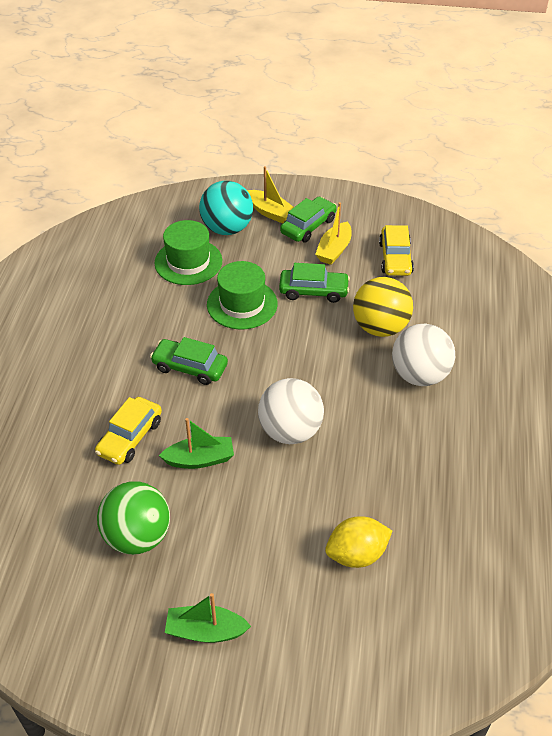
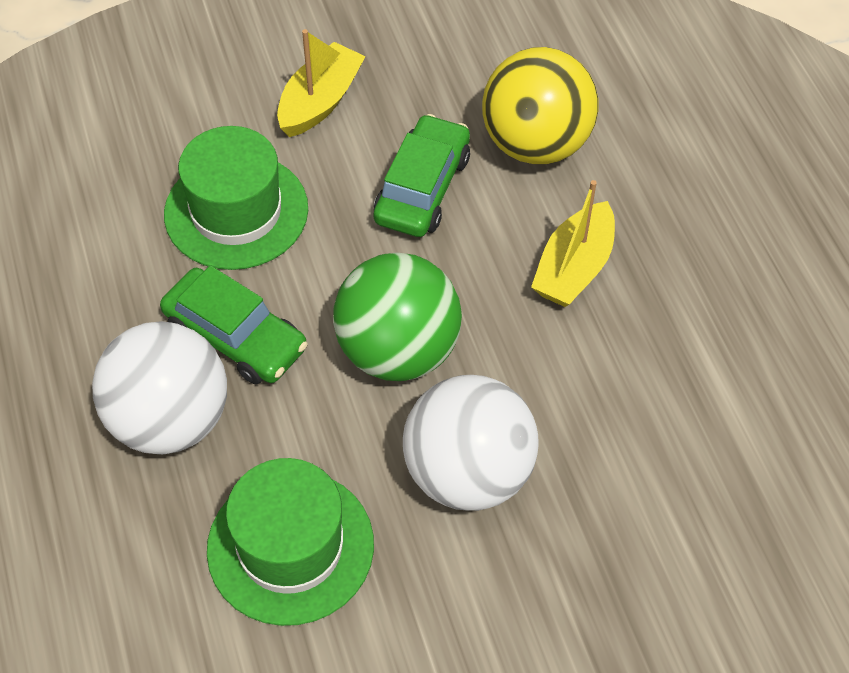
green boat: [159,418,234,469] [165,593,251,643] = 2 -> none = 0
green car: [150,337,228,385] [279,263,350,303] [280,197,337,242] = 3 -> [160,265,308,385] [373,114,470,237] = 2
turquoise ball: [199,181,253,235] = 1 -> none = 0
yellow car: [95,397,162,465] [379,225,414,276] = 2 -> none = 0
yellow lemon: [325,516,392,568] = 1 -> none = 0

